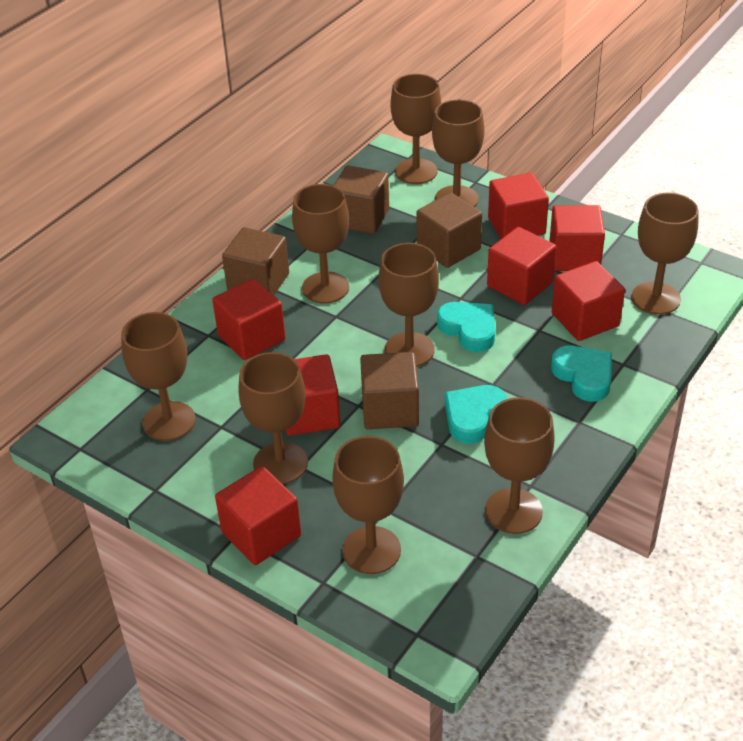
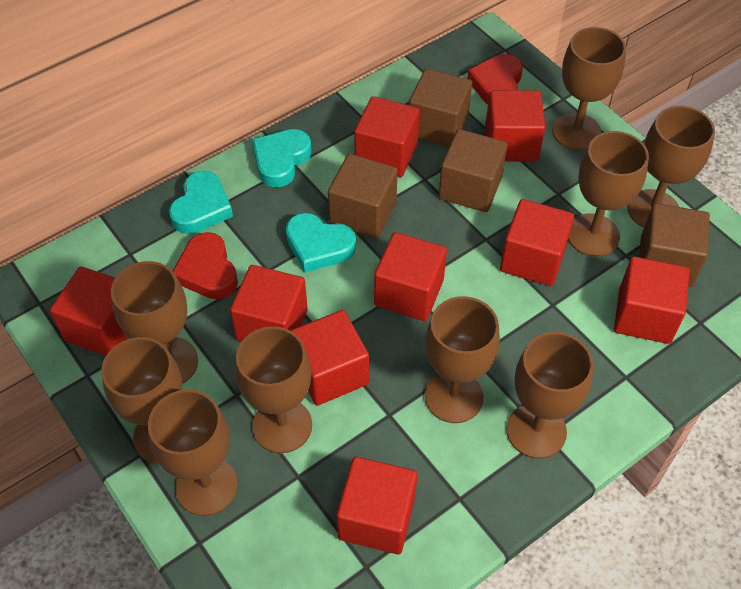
red cube: [212,278,285,360] [215,466,301,565] [286,354,340,436] [487,227,557,305] [488,173,549,239] [549,205,605,271] [552,261,625,341] = 7 -> [50,266,127,356] [230,265,308,342] [291,310,369,406] [336,457,417,554] [354,96,420,177] [374,232,447,321] [485,90,545,162] [500,199,574,286] [614,257,690,344] = 9
red heart: none = 0 -> [173,232,238,299] [467,54,523,105] = 2

